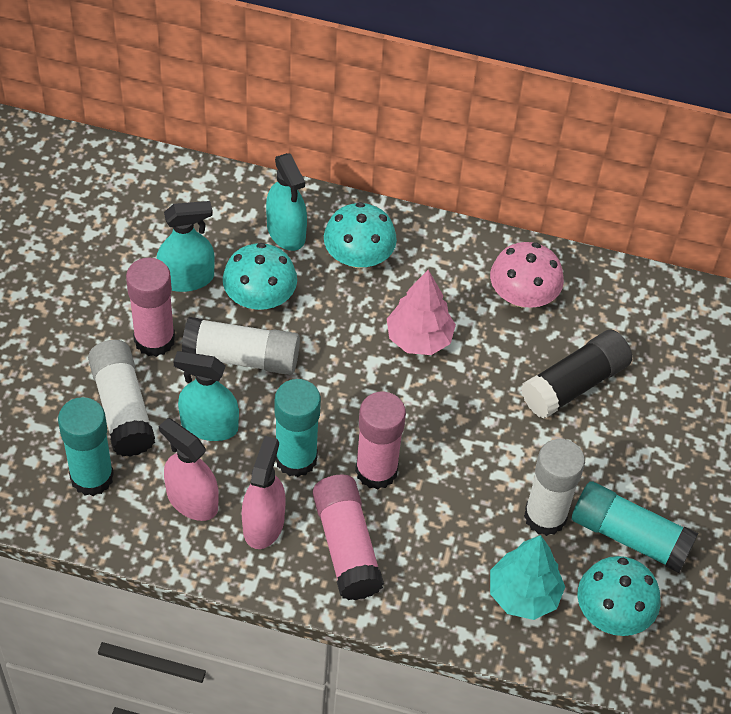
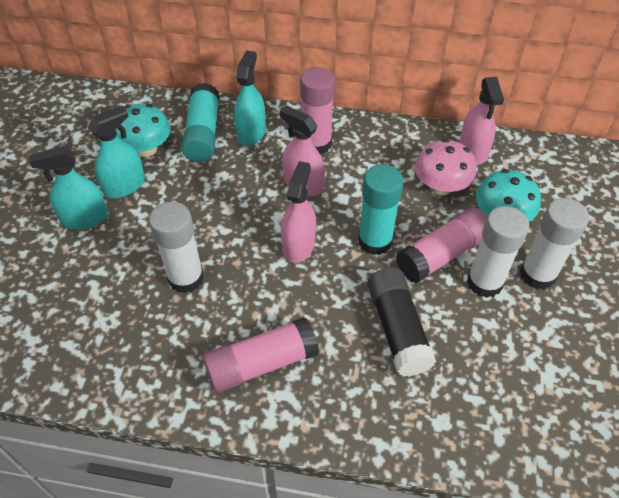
pink spray bottle: [159,418,219,521] [242,436,286,549] = 2 -> [280,106,325,196] [281,161,316,263] [459,77,504,164] = 3
pink tree: [387,270,456,355] = 1 -> none = 0
turquoise glue stick: [58,397,114,496] [274,379,321,477] [572,481,698,573] = 3 -> [181,83,220,162] [358,164,403,255] = 2
turquoise mushroom: [223,243,297,310] [324,202,397,268] [578,556,661,636] = 3 -> [115,104,171,157] [476,169,541,221] = 2
turquoise tree: [490,535,565,620] = 1 -> none = 0

